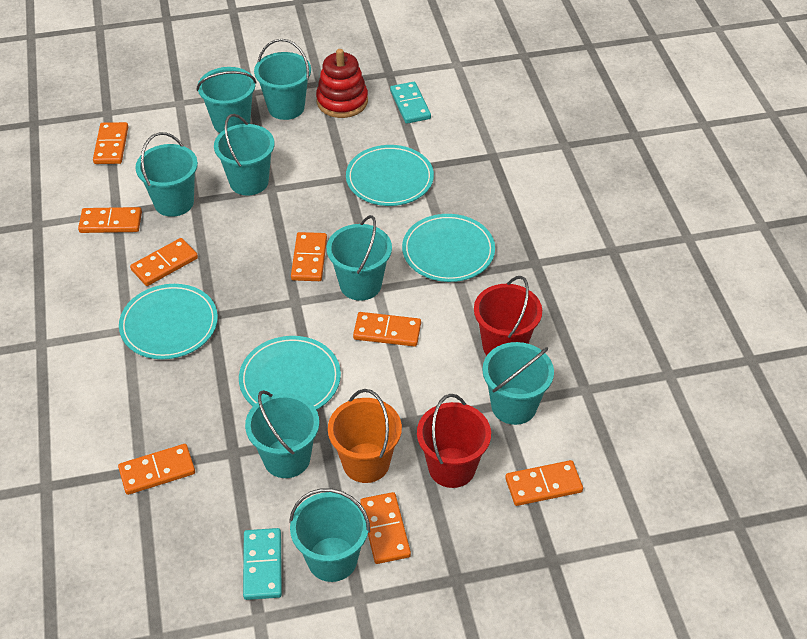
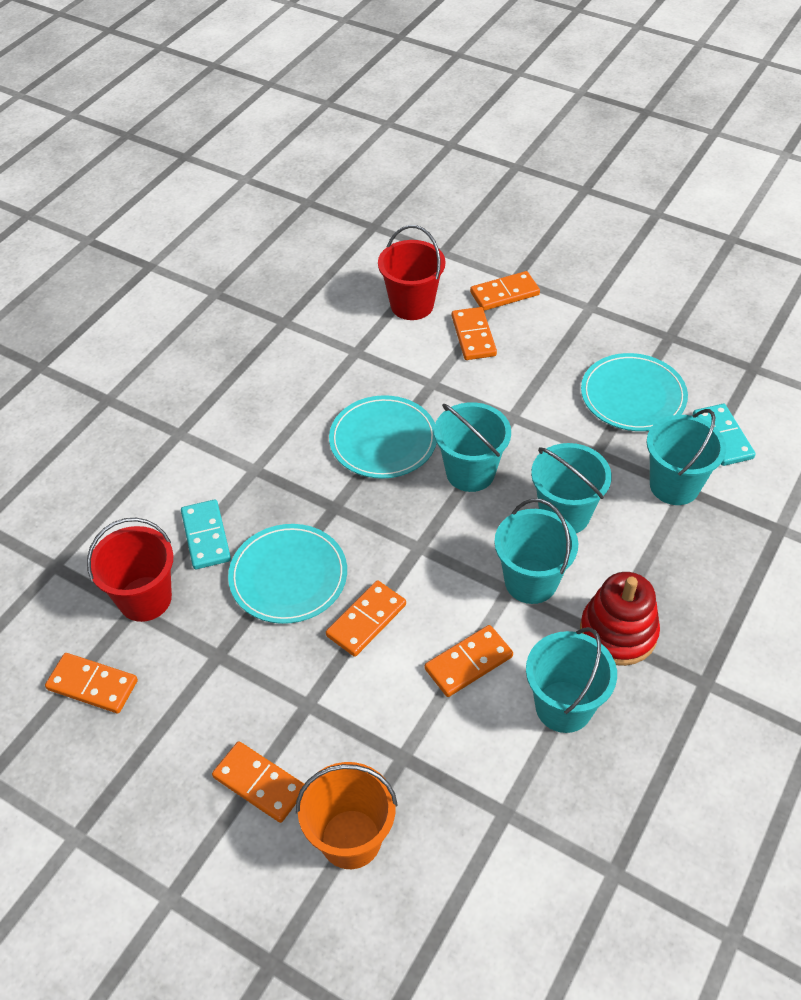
orange domino: [78,207,142,233] [93,122,128,164] [118,444,195,495] [130,238,198,286] [291,232,327,281] [353,312,421,347] [360,492,411,564] [505,460,583,506] = 8 -> [45,653,138,713] [212,741,304,823] [326,580,406,657] [425,625,513,697] [452,307,497,360] [470,271,540,311] = 6
turquoise bucket: [135,132,198,217] [197,67,256,133] [214,114,275,195] [245,390,319,478] [254,39,311,120] [289,488,370,582] [327,215,392,301] [482,342,554,425] = 8 -> [434,402,511,492] [494,498,578,604] [526,627,617,733] [531,443,612,533] [647,409,726,505] = 5
turquoise plate: [119,284,218,359] [239,336,341,410] [346,145,434,206] [402,214,495,282] = 4 -> [228,524,347,624] [329,395,437,479] [581,353,688,431] = 3

